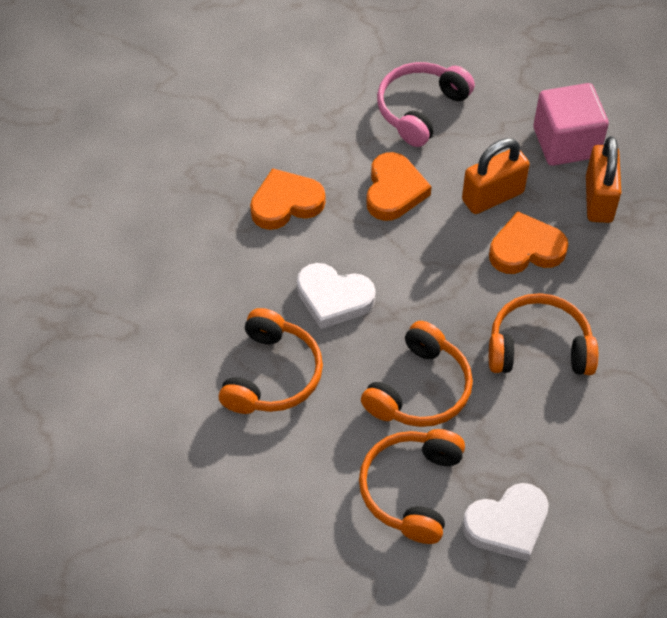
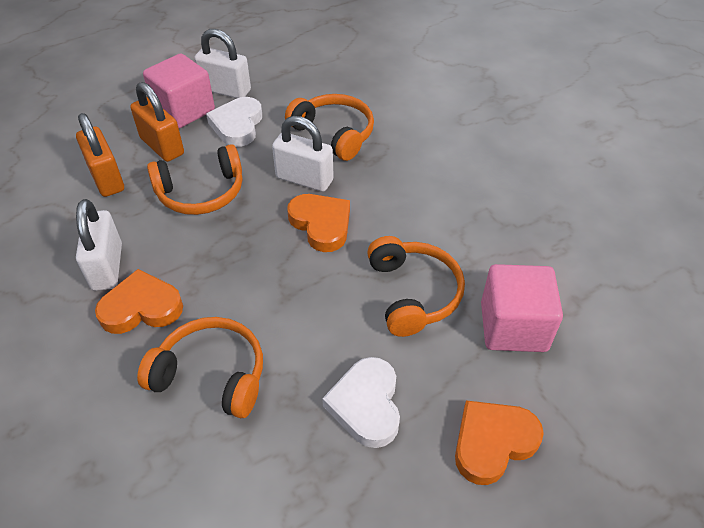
pink cube: [533,83,609,166] = 1 -> [143,53,215,128] [481,264,563,352] = 2
pink headphones: [377,62,475,147] = 1 -> none = 0
white padlock: none = 0 -> [76,199,122,291] [194,29,251,98] [272,116,334,192] = 3

